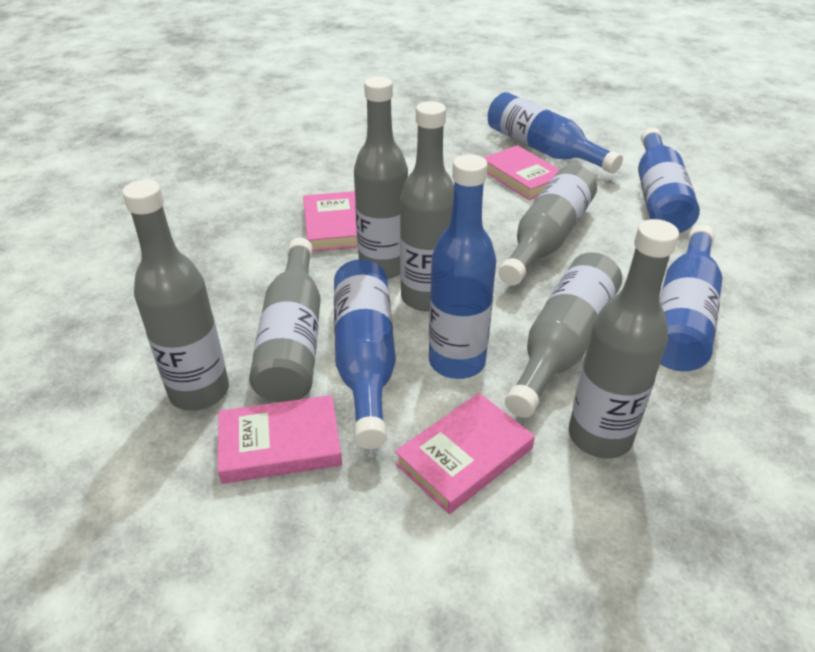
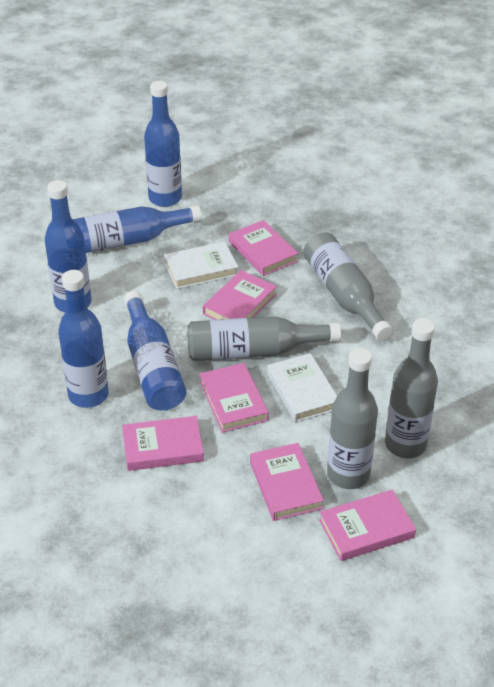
grey bottle: [122,180,229,411] [249,238,321,403] [354,77,408,279] [400,101,454,311] [498,165,597,286] [505,252,622,418] [569,219,679,458] = 7 -> [187,316,341,361] [303,232,393,341] [327,348,378,489] [385,318,438,458] = 4
pink book: [218,395,342,484] [303,191,358,252] [395,393,535,514] [483,145,560,200] = 4 -> [122,416,204,471] [199,363,269,433] [203,270,277,320] [229,220,299,276] [250,443,324,521] [319,490,416,561] = 6
white book: none = 0 -> [164,241,238,289] [267,353,337,422] = 2

